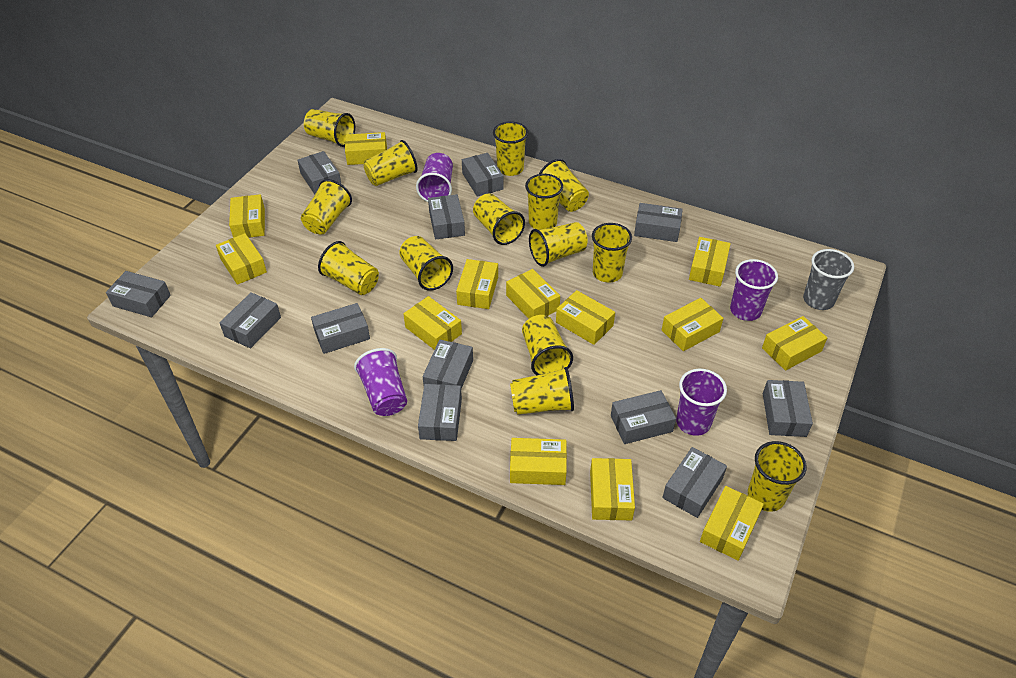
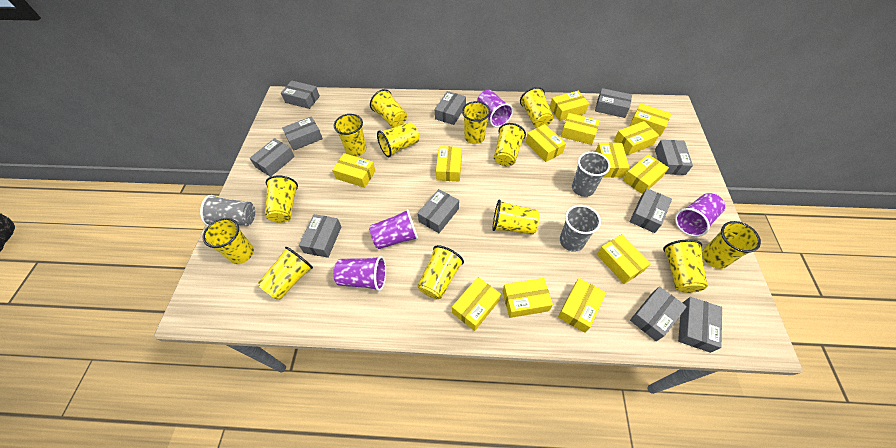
grey box: [106,271,171,317] [219,292,281,348] [298,151,341,195] [311,303,370,354] [418,384,462,441] [422,340,473,389] [428,194,465,239] [462,153,503,197] [611,390,676,444] [634,203,683,242] [662,447,727,518] [763,380,813,437] = 12 -> [250,138,295,177] [281,81,320,109] [282,116,323,151] [299,214,341,258] [418,189,459,233] [435,91,466,125] [595,88,632,118] [630,188,672,233] [630,286,687,341] [655,140,693,175] [678,297,722,353] = 11
grey cup: [803,249,854,310] = 1 -> [200,195,255,226] [560,205,601,252] [572,152,610,197] = 3
yellow cup: [301,179,352,235] [304,109,355,147] [318,241,379,295] [363,140,418,186] [399,236,453,291] [473,193,525,245] [493,121,528,176] [510,367,574,415] [522,315,573,375] [525,174,563,230] [529,222,588,267] [539,159,589,212] [592,223,632,283] [748,441,807,512] = 14 -> [203,218,254,264] [258,247,313,300] [265,175,298,223] [334,114,367,157] [370,89,407,128] [377,122,419,157] [417,245,464,299] [462,101,491,144] [493,200,540,235] [494,123,526,166] [520,87,553,128] [663,239,708,293] [702,221,761,269] = 13

